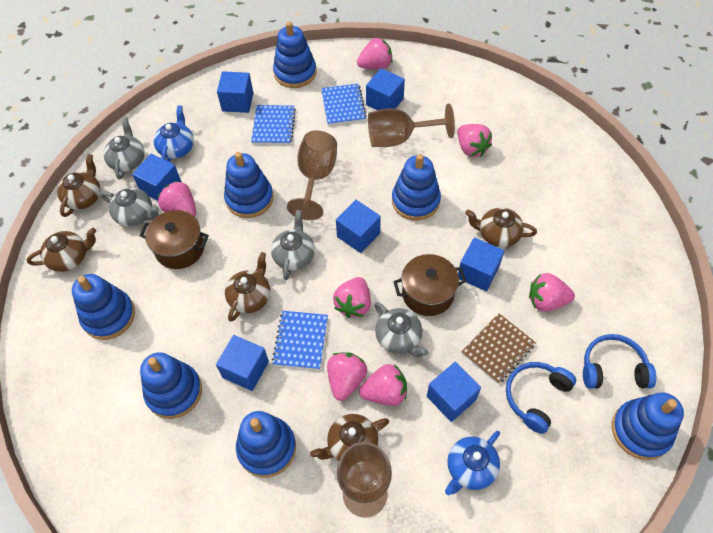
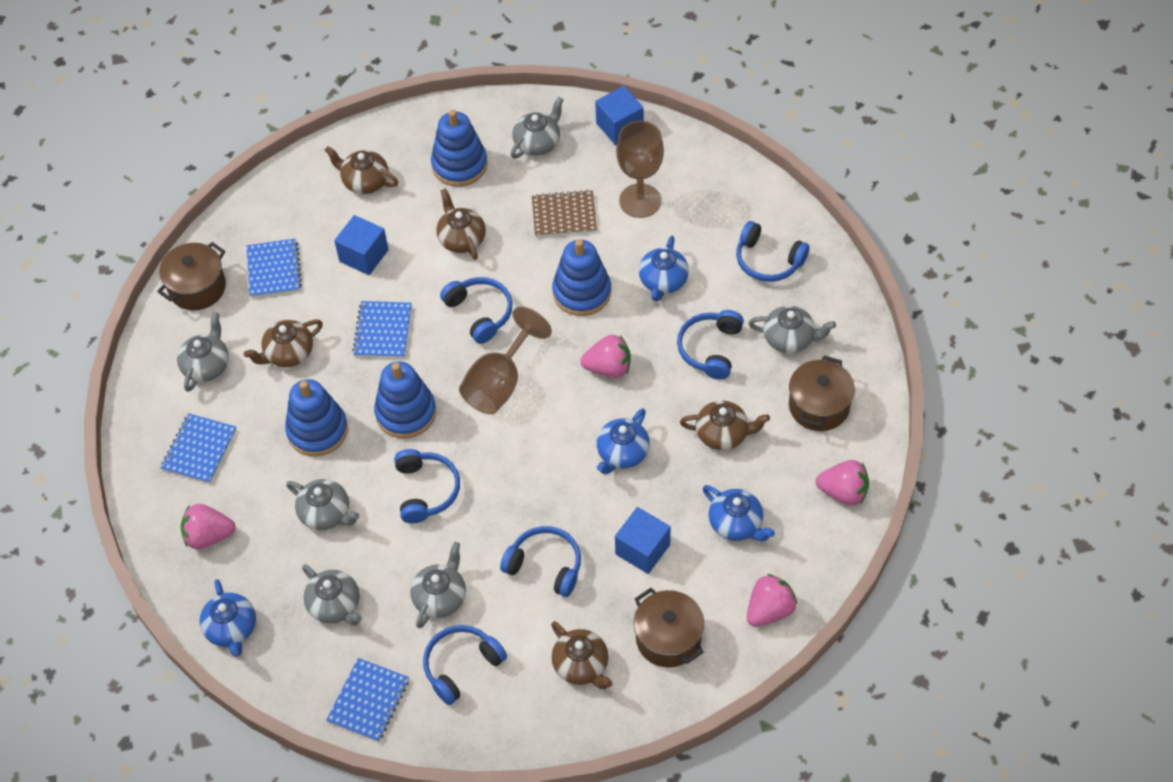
blue cube: [132,153,181,201] [216,335,269,391] [217,71,253,113] [336,200,381,253] [366,68,405,110] [427,362,481,422] [458,237,504,291] = 7 -> [334,215,389,275] [595,86,644,145] [615,507,671,574] = 3
blue headphones: [506,362,576,434] [583,334,656,389] = 2 -> [394,449,460,523] [423,625,507,705] [440,277,513,344] [500,526,581,597] [677,310,744,380] [736,221,810,282] = 6
blue notebook: [251,105,296,145] [272,311,328,370] [321,84,366,125] = 3 -> [161,413,237,484] [246,238,302,298] [326,658,409,742] [352,301,412,358] = 4
blue stacking toy: [72,274,135,340] [140,352,202,419] [224,152,273,218] [236,411,296,478] [273,22,317,88] [392,154,441,221] [612,392,684,460] = 7 -> [285,379,348,457] [374,361,436,439] [431,110,488,187] [552,239,611,316] = 4
blue teapot: [153,105,194,162] [445,431,500,495] = 2 -> [199,579,256,657] [597,408,650,474] [639,236,689,301] [703,485,775,541] = 4
brown goblet: [287,130,337,220] [337,442,392,517] [368,103,455,147] = 3 -> [459,306,552,414] [616,121,664,218] = 2
brown pot: [139,210,209,269] [393,254,466,316] = 2 -> [157,242,226,310] [634,588,704,668] [789,355,855,431] = 3
grey teapot: [101,188,159,226] [103,118,145,179] [271,210,315,280] [374,302,429,357] = 4 -> [177,312,229,392] [286,479,359,530] [302,564,362,625] [410,542,466,628] [511,97,564,159] [748,306,836,353] = 6
pink strawberry: [158,180,196,217] [327,352,367,401] [333,277,371,318] [357,38,392,69] [359,364,407,406] [458,124,492,157] [529,273,575,312] = 7 -> [181,504,236,549] [580,335,631,378] [747,574,797,627] [816,460,869,506] = 4

